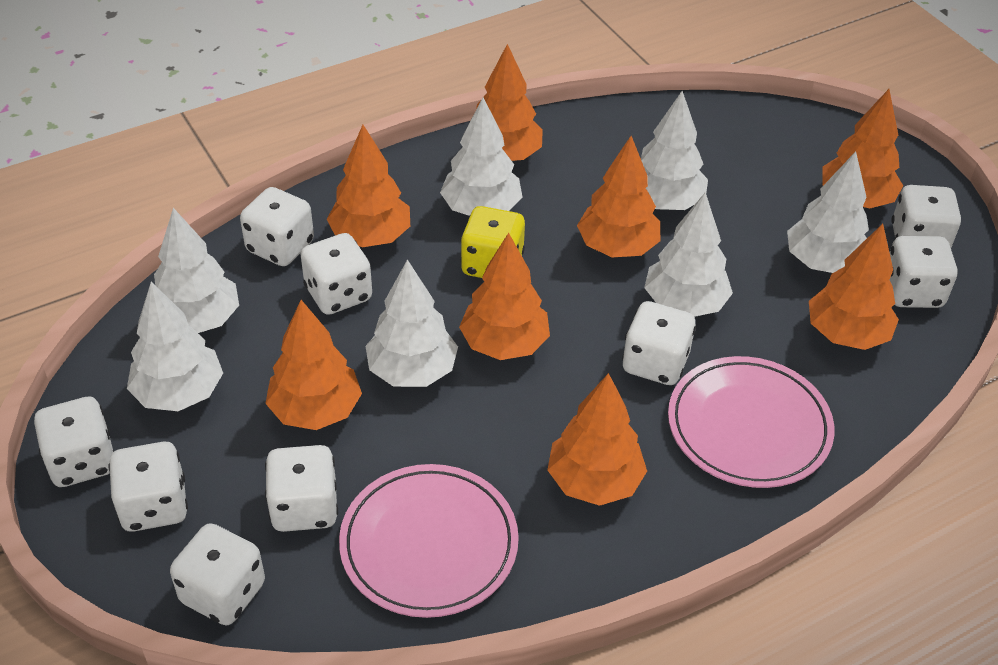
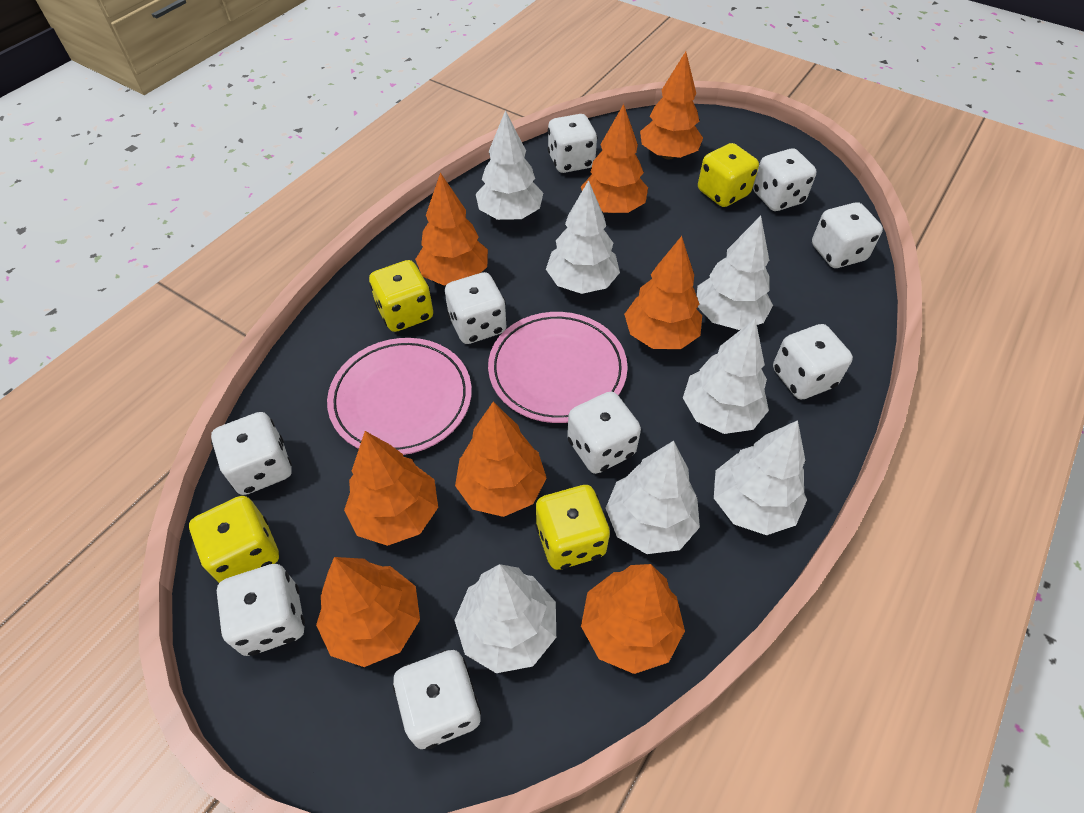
yellow dice: [460,206,525,278] = 1 -> [189,496,279,583] [369,260,433,332] [535,485,610,570] [698,143,759,207] = 4

